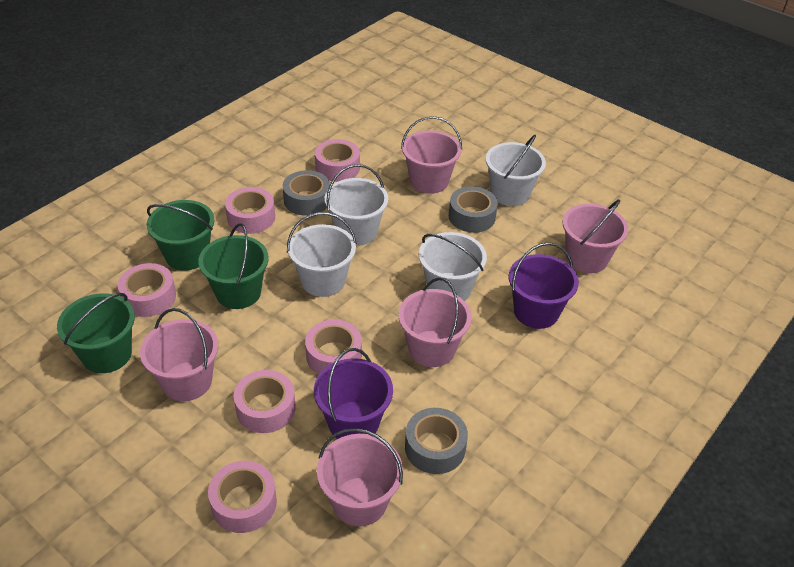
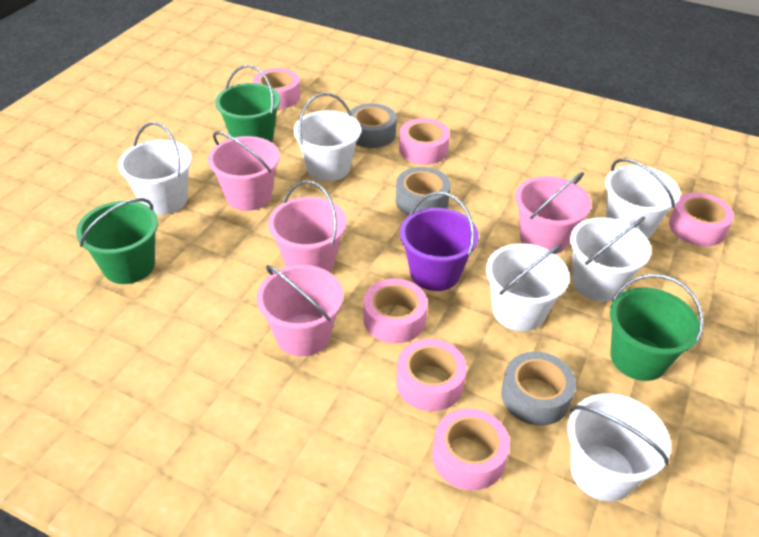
pink bucket: [140,308,218,401] [317,428,403,527] [399,278,472,367] [401,116,462,194] [563,199,628,273] = 5 -> [208,131,280,211] [257,265,343,357] [268,180,346,272] [515,172,591,254] = 4
purple bucket: [314,348,393,439] [509,242,579,329] = 2 -> [400,192,479,291] = 1
white bucket: [287,212,357,297] [325,164,388,246] [419,232,487,301] [485,135,546,206] = 4 -> [118,122,192,215] [293,93,361,181] [486,243,570,331] [567,393,671,501] [570,217,651,302] [605,159,680,239] = 6

